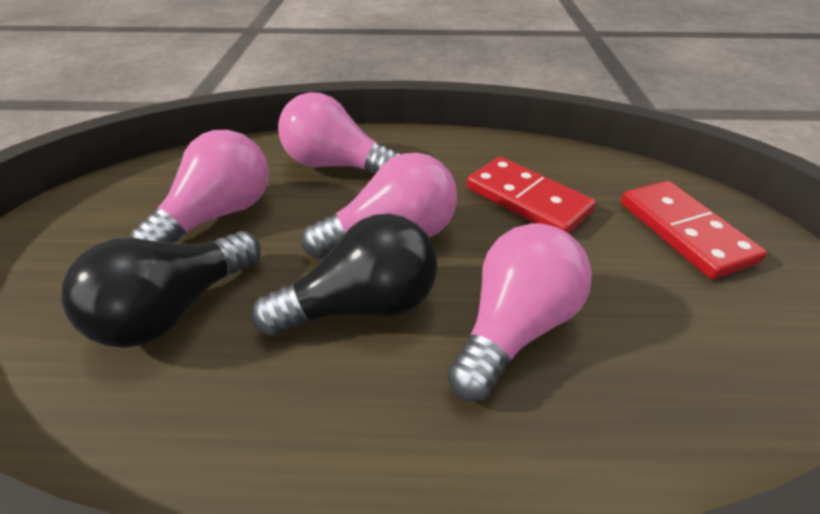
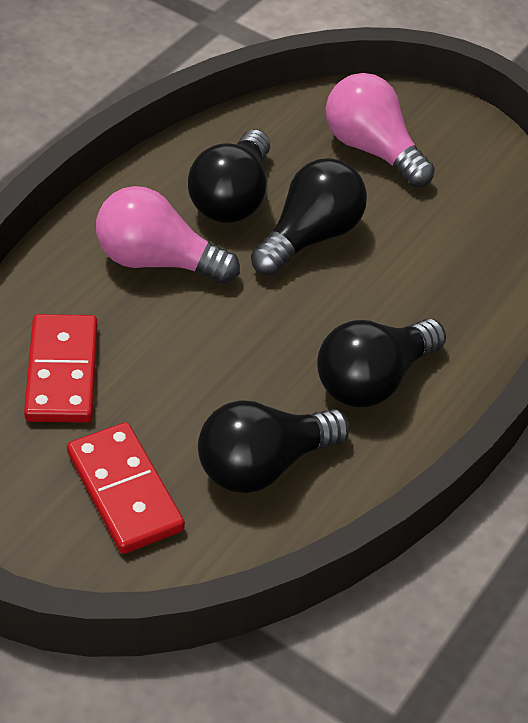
black light bulb: [61,231,261,348] [252,214,437,336] = 2 -> [188,130,270,223] [198,401,350,493] [251,158,367,276] [317,319,446,407] = 4
pink light bulb: [130,130,269,243] [278,92,401,174] [301,153,457,259] [447,223,592,402] = 4 -> [96,186,240,284] [326,73,435,187] = 2

